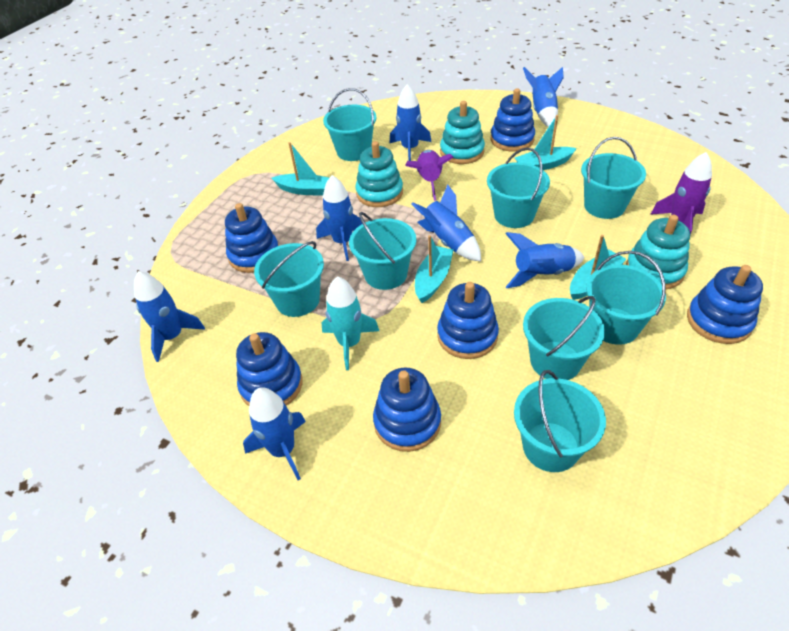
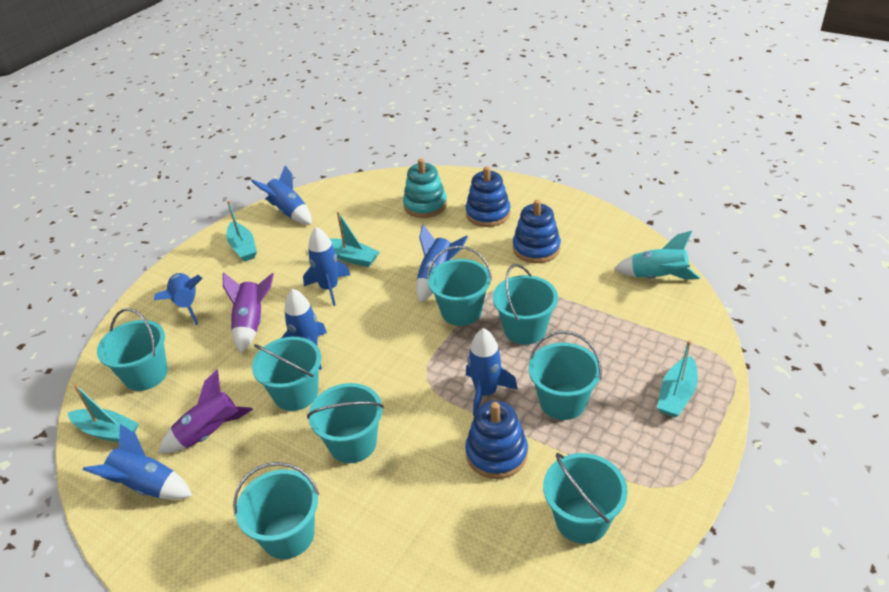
blue stacking toy: [225,203,278,273] [236,332,303,406] [373,367,441,452] [437,282,499,359] [490,88,535,152] [687,265,763,344] = 6 -> [465,401,528,479] [466,166,511,227] [513,200,561,263] = 3
turquoise stacking toy: [355,141,403,207] [440,101,485,164] [626,215,690,290] = 3 -> [403,159,447,218] = 1

